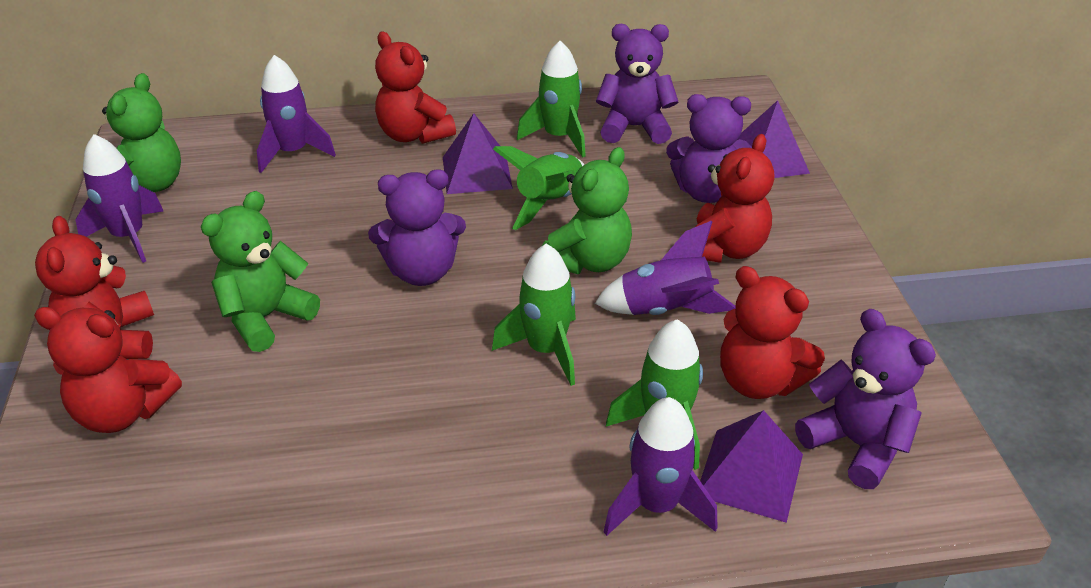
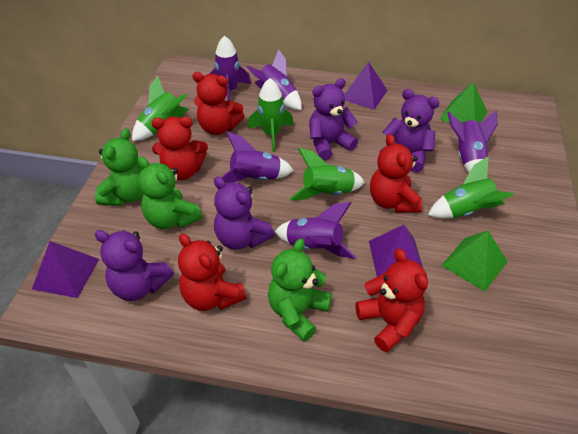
green pyramid: none = 0 -> [439,82,487,123] [441,231,508,291] = 2
purple rocket: [76,134,163,263] [257,55,336,173] [595,221,736,315] [604,397,718,536] = 4 -> [210,36,251,100] [221,132,294,183] [246,49,302,110] [275,202,356,259] [447,110,498,173] = 5

